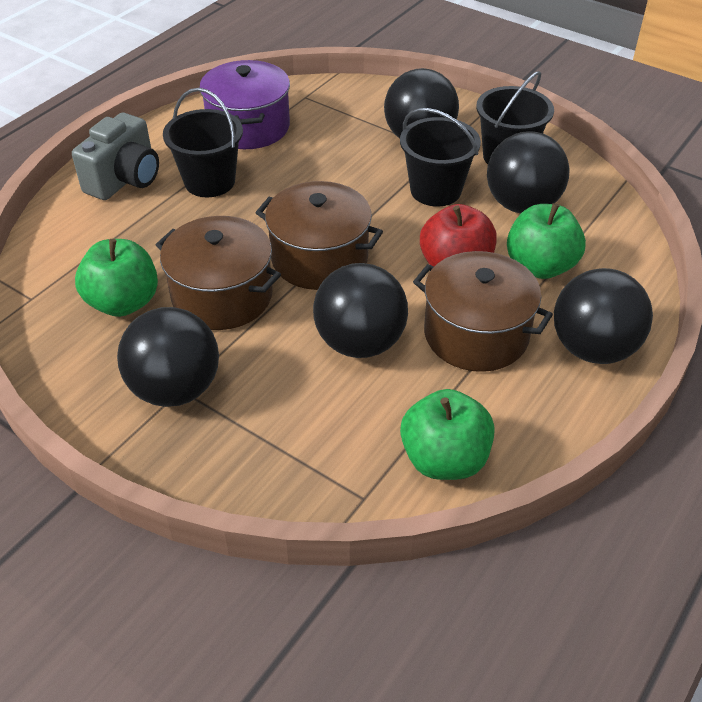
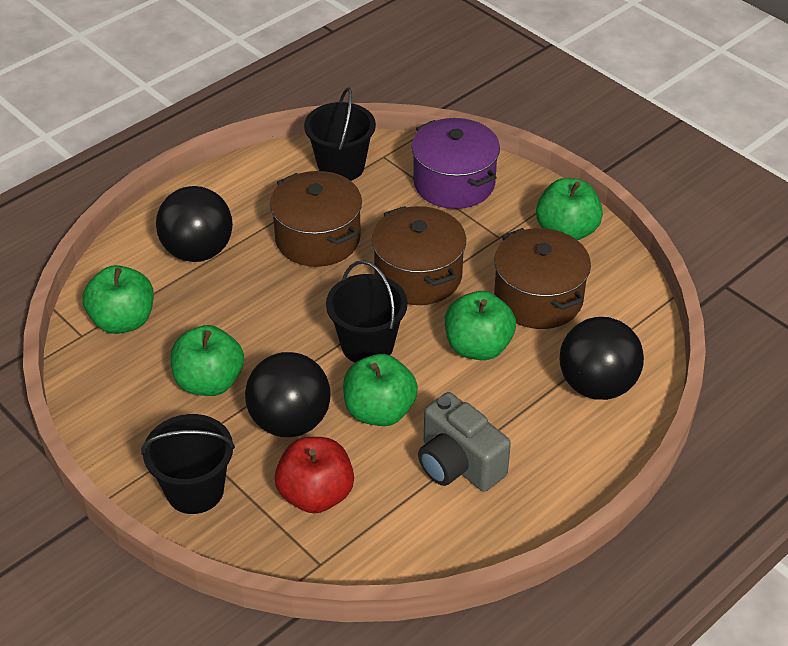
black ball: [117,307,219,407] [313,263,408,358] [384,68,459,139] [487,132,570,214] [554,268,653,364] = 5 -> [156,186,233,262] [245,352,331,437] [560,317,644,400] = 3
green apple: [75,239,158,317] [400,389,495,480] [507,203,586,279] = 3 -> [83,265,154,334] [171,325,244,396] [343,354,418,426] [445,291,516,360] [536,178,603,240] = 5

